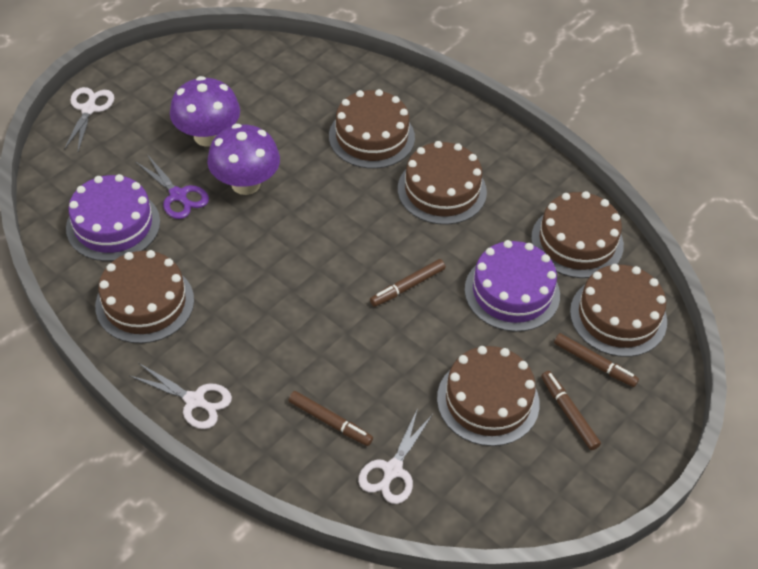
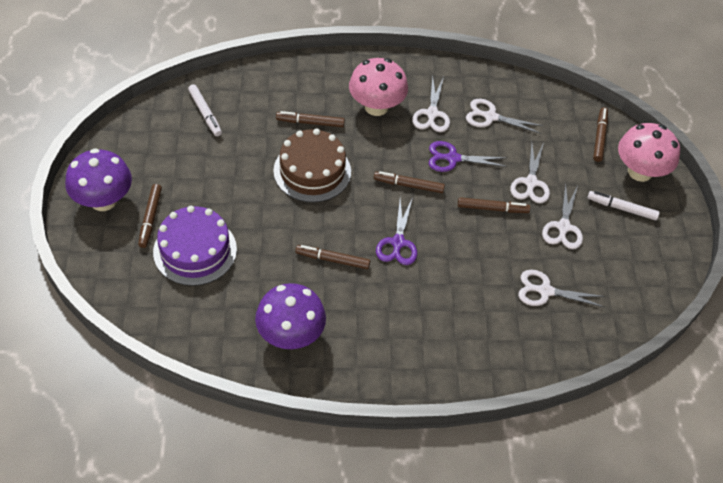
brown cake: [95,250,194,343] [329,89,415,169] [398,141,487,225] [437,346,540,446] [531,191,624,278] [570,264,667,357] = 6 -> [273,129,351,202] = 1
brown marker: [288,391,373,446] [370,259,445,307] [541,371,601,450] [554,333,639,387] = 4 -> [138,184,162,248] [276,111,345,127] [295,245,370,269] [374,171,445,193] [458,197,530,213] [593,107,608,162] = 6
pink mushroom: none = 0 -> [349,58,408,116] [618,123,680,182] = 2
purple cake: [66,174,160,261] [465,240,560,332] = 2 -> [153,206,237,286] = 1
purple scissors: [135,154,209,219] = 1 -> [376,199,417,265] [429,141,507,172] = 2
white marker: none = 0 -> [188,84,222,136] [588,191,660,220] = 2
white scissors: [64,87,114,151] [130,363,232,429] [358,409,433,504] = 3 -> [412,76,450,132] [466,99,543,134] [510,143,550,204] [518,270,605,307] [542,183,583,249] = 5

